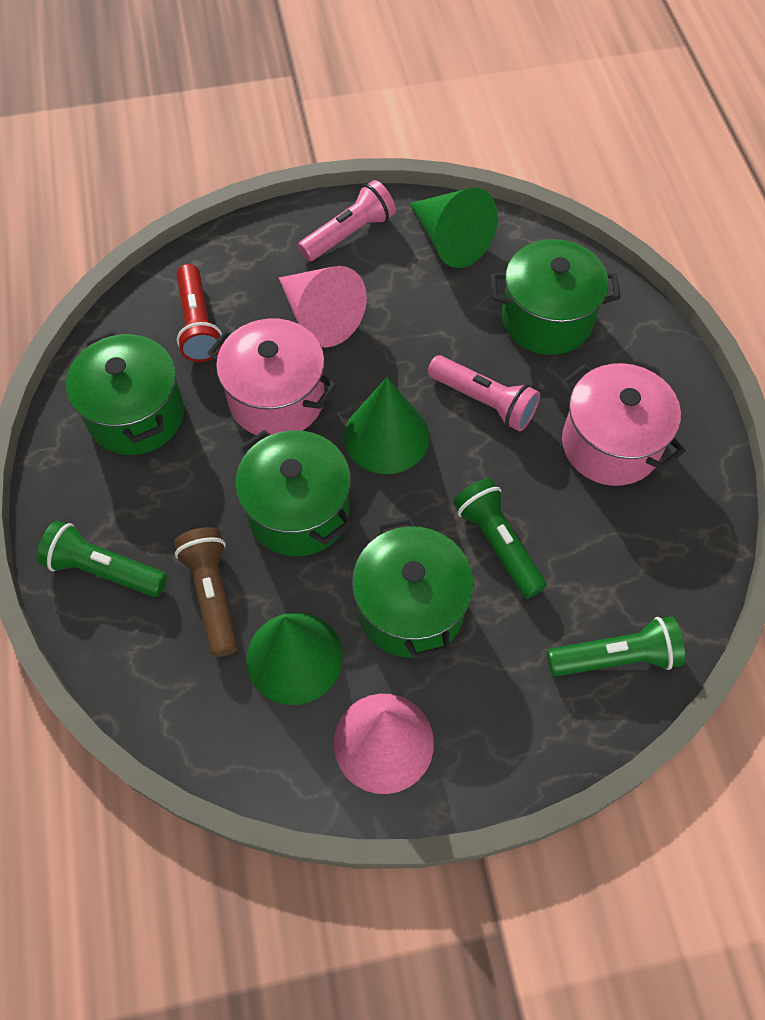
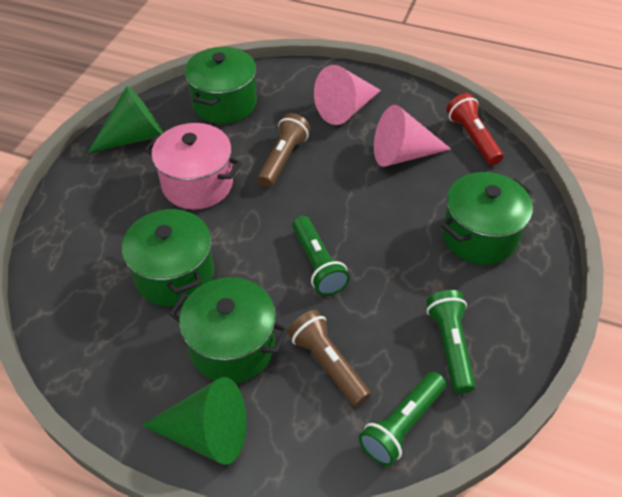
brown flashlight: [174,527,238,657] = 1 -> [257,113,311,188] [288,310,371,407] = 2
green cone: [246,612,343,705] [344,377,430,474] [410,188,498,268] = 3 -> [88,86,164,153] [142,377,246,465] = 2
pink flashlight: [298,180,396,261] [428,355,540,431] = 2 -> none = 0
pink pot: [208,318,337,438] [562,363,686,486] = 2 -> [144,123,242,210] = 1

